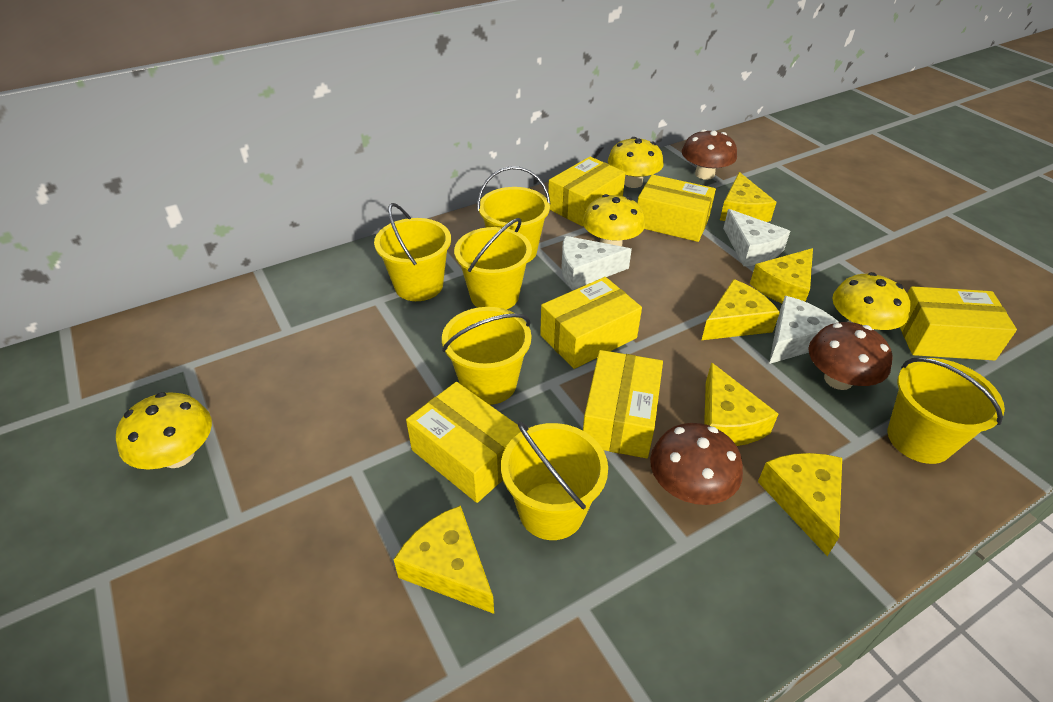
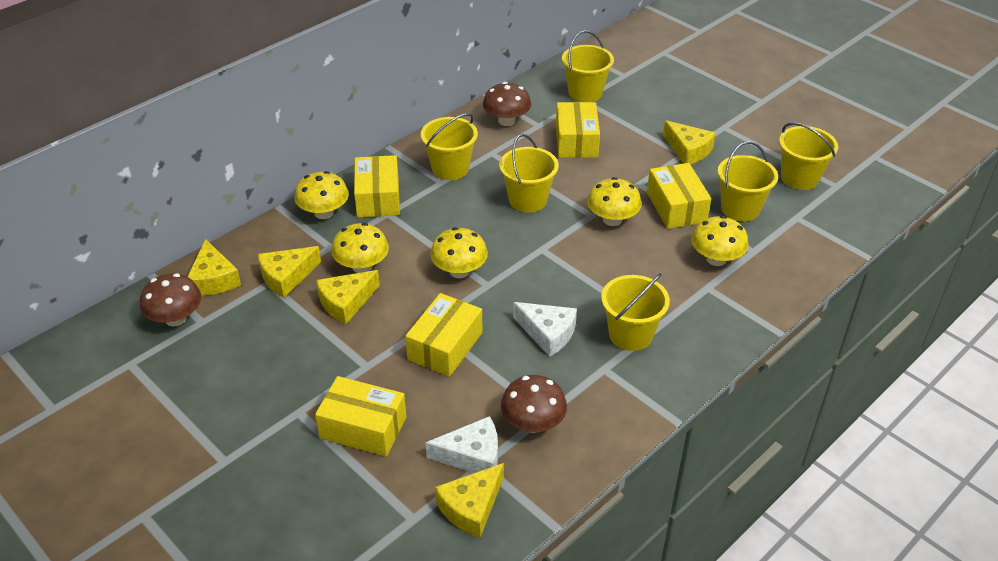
white cheese: [561,236,632,290] [723,209,790,266] [769,296,839,364] = 3 -> [425,416,498,473] [513,302,577,357] = 2
yellow box: [406,382,521,503] [540,277,642,369] [548,157,626,226] [583,350,663,458] [637,174,716,242] [900,286,1017,361] = 6 -> [315,376,406,457] [354,155,400,218] [405,293,482,377] [556,102,600,158] [647,163,711,229] = 5
yellow cheese: [394,505,494,614] [702,279,780,340] [704,362,778,446] [720,172,776,222] [750,248,813,303] [758,453,842,556] = 6 -> [187,239,241,296] [258,246,321,298] [316,270,380,325] [435,463,504,538] [663,120,716,164] = 5
yellow mushroom: [116,392,212,470] [582,194,645,246] [608,137,664,188] [832,272,910,330] = 4 -> [294,171,349,219] [331,223,389,273] [430,227,488,278] [587,177,642,226] [691,216,749,266] = 5

